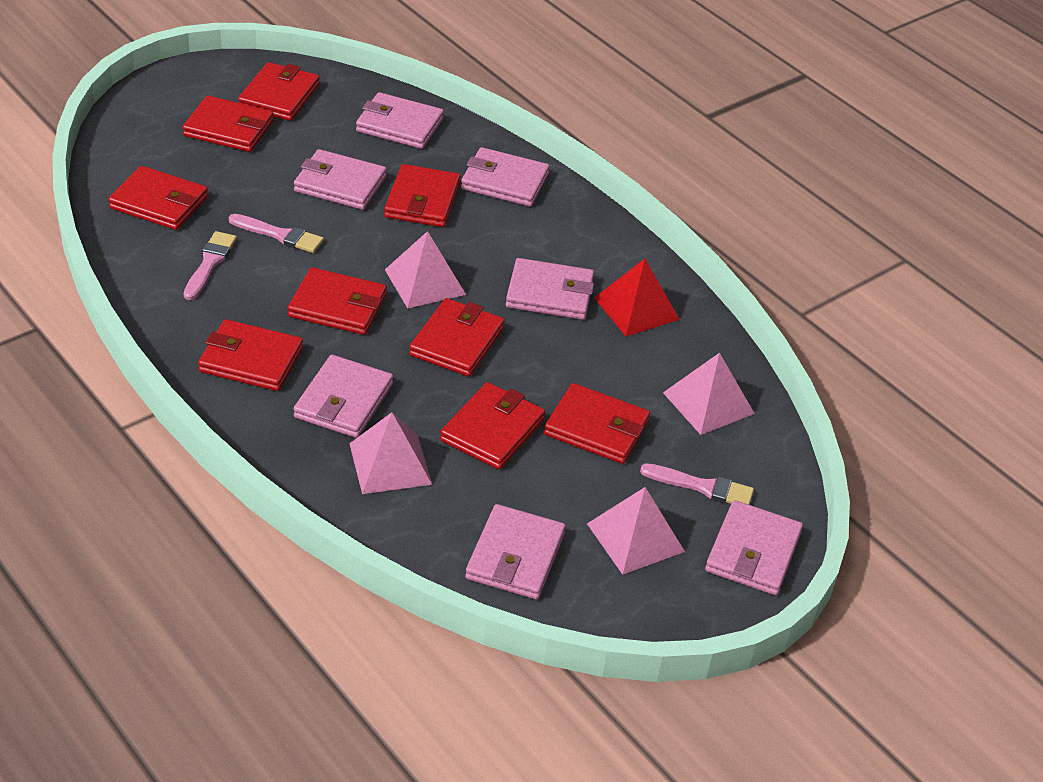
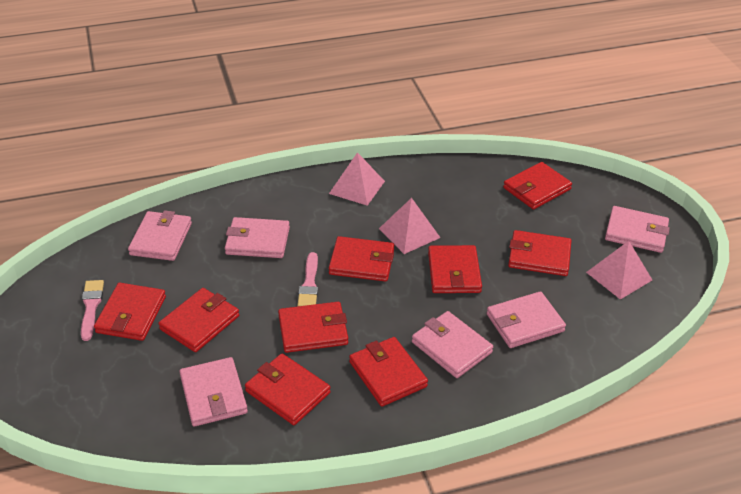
pink brush: [184,231,237,300] [229,214,324,253] [640,463,754,505] = 3 -> [81,280,104,341] [297,252,318,306] = 2
pink pyramid: [349,412,432,494] [385,231,466,309] [587,487,685,575] [663,353,755,435] = 4 -> [329,152,385,206] [379,198,441,254] [586,241,652,300] = 3
pink wallet: [294,149,387,210] [294,355,393,438] [356,92,444,149] [461,147,550,207] [465,504,566,600] [506,258,594,320] [705,500,803,595] = 7 -> [128,210,192,261] [179,357,248,427] [225,217,290,258] [412,311,493,378] [487,291,566,348] [605,206,670,253] = 6
red pyramid: [594,259,680,336] = 1 -> none = 0

